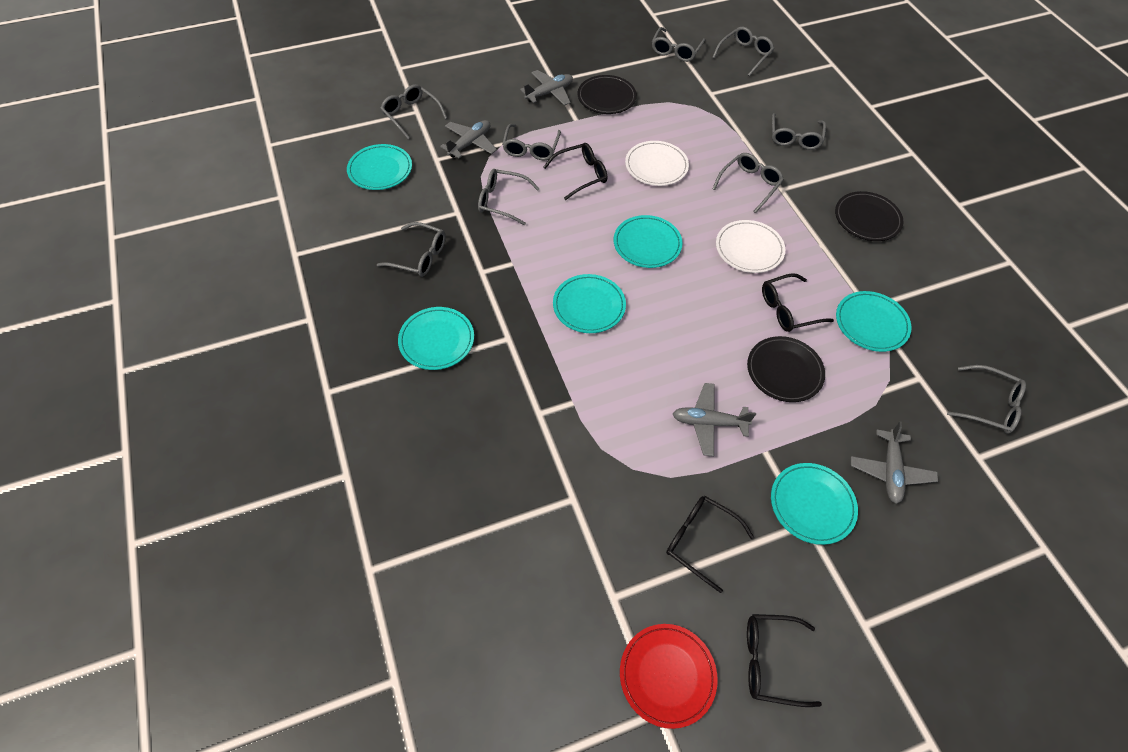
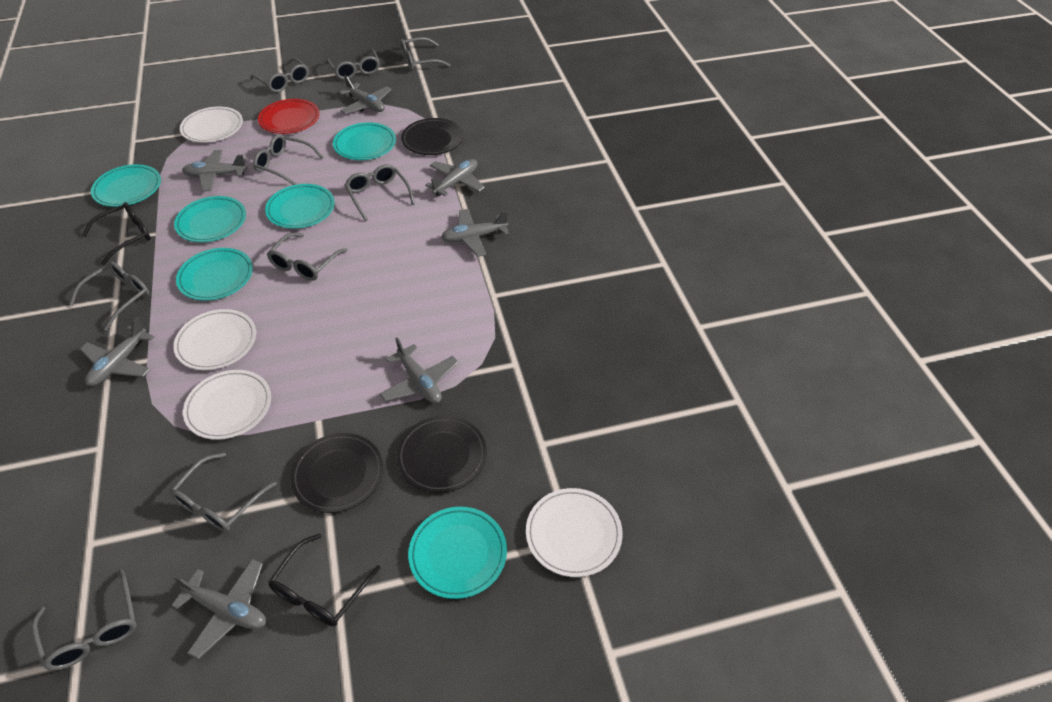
black glasses: [543,143,608,200] [666,496,754,593] [747,614,822,707] [762,273,834,332] = 4 -> [82,202,151,265] [268,533,380,626] = 2
grey plane: [440,120,497,158] [520,70,573,106] [673,383,756,456] [851,421,938,504] = 4 -> [80,317,155,386] [171,559,266,659] [182,150,247,192] [339,75,392,114] [380,337,459,404] [425,159,485,196] [441,209,509,257] = 7
white plate: [625,141,689,186] [716,220,785,273] = 2 -> [173,309,256,370] [180,107,243,143] [183,370,271,440] [526,488,623,577] = 4

